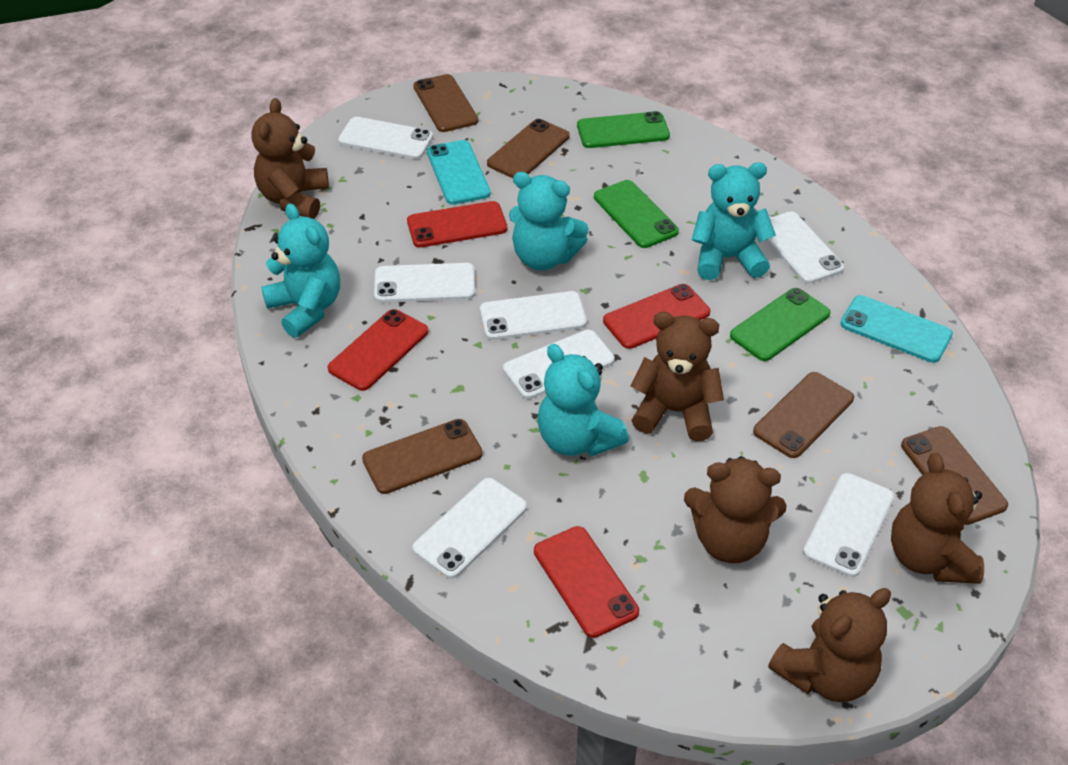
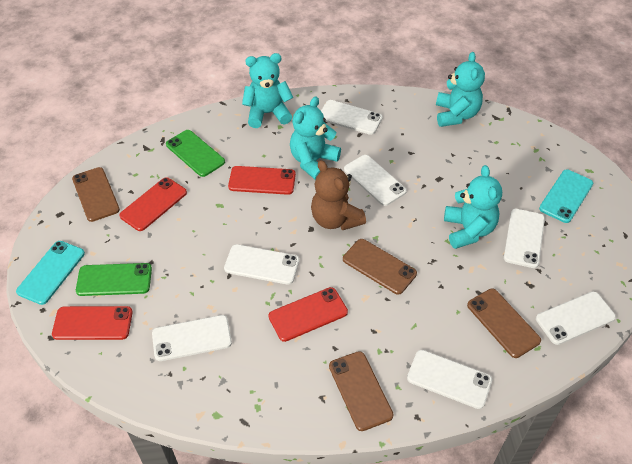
brown phone: [362,419,483,494] [413,74,478,132] [487,119,570,178] [753,372,854,458] [901,426,1008,525] = 5 -> [72,167,120,222] [329,351,394,431] [343,239,417,295] [467,289,541,358] = 4
brown teddy bear: [251,98,329,219] [630,312,724,441] [684,456,786,563] [768,588,891,702] [891,453,984,584] = 5 -> [311,160,366,230] = 1
green phone: [577,111,670,148] [594,180,679,248] [730,288,831,361] = 3 -> [76,263,152,296] [166,130,225,177] = 2

